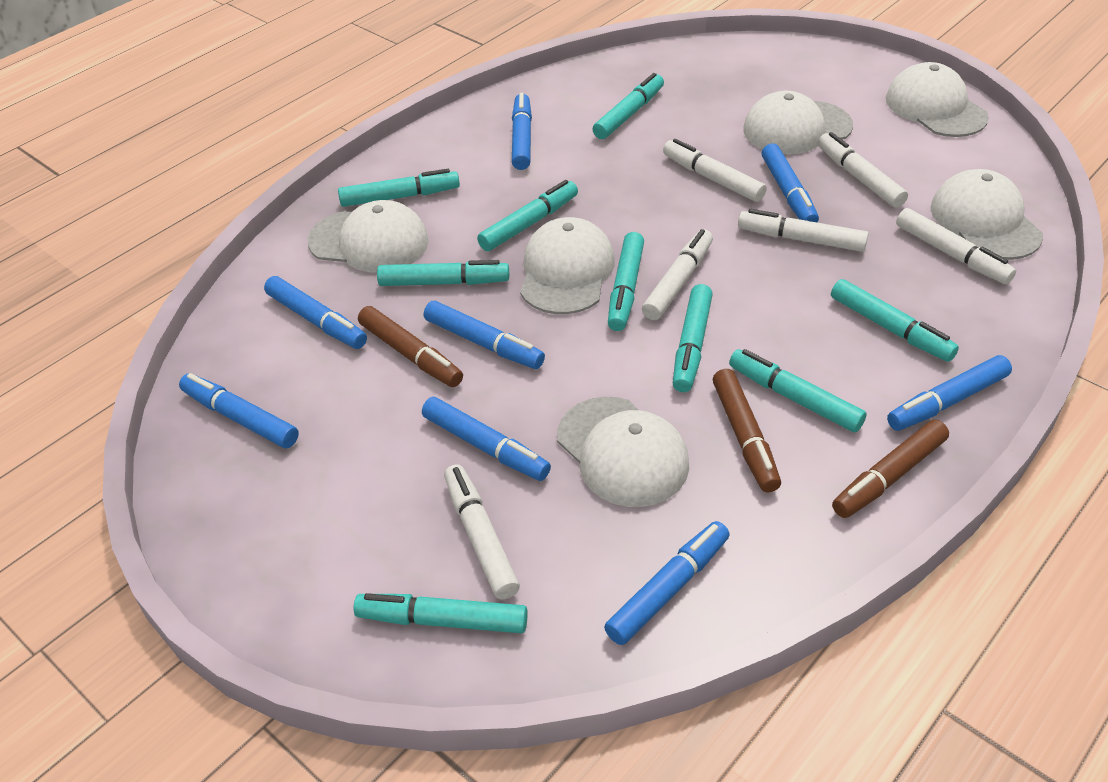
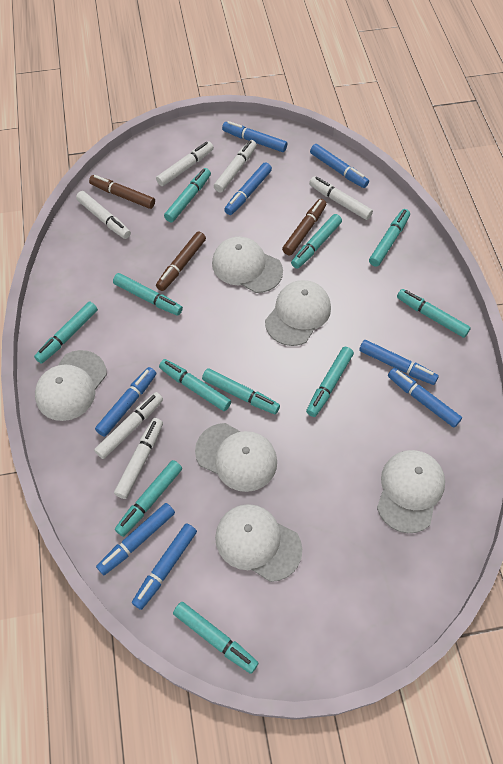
turquoise marker: [338,169,460,207] [354,593,528,633] [377,260,509,286] [477,180,578,251] [593,73,664,139] [608,232,644,331] [673,284,713,392] [729,349,867,432] [831,279,959,362] = 9 -> [34,301,98,364] [113,273,183,316] [115,460,182,537] [159,359,231,411] [164,168,211,222] [173,602,258,674] [202,368,280,414] [291,214,342,269] [306,347,354,417] [369,209,410,267] [397,289,471,338] = 11

